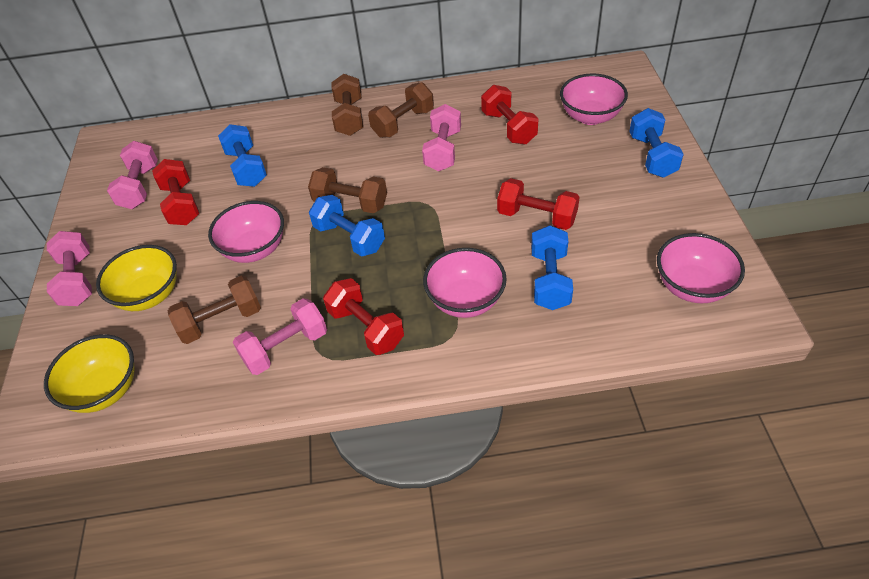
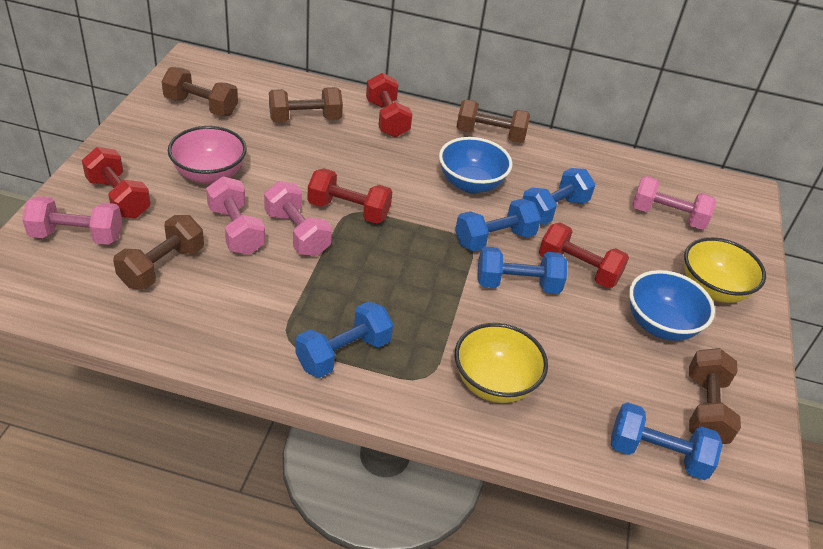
blue bowl: none = 0 -> [439,137,513,193] [629,270,715,341] = 2
blue dumbbell: [218,124,267,187] [309,195,385,257] [531,225,573,310] [629,108,684,178] = 4 -> [295,301,393,378] [455,199,541,252] [477,246,567,294] [523,168,595,225] [611,402,723,480] = 5
brown dumbbell: [168,275,261,344] [308,167,387,213] [331,74,363,136] [368,82,434,138] = 4 -> [113,215,204,290] [162,67,238,116] [269,87,343,123] [457,99,530,143] [689,348,741,444] = 5
pink bowl: [208,201,284,263] [423,248,507,318] [560,73,628,125] [657,233,745,303] = 4 -> [168,126,247,184] = 1

